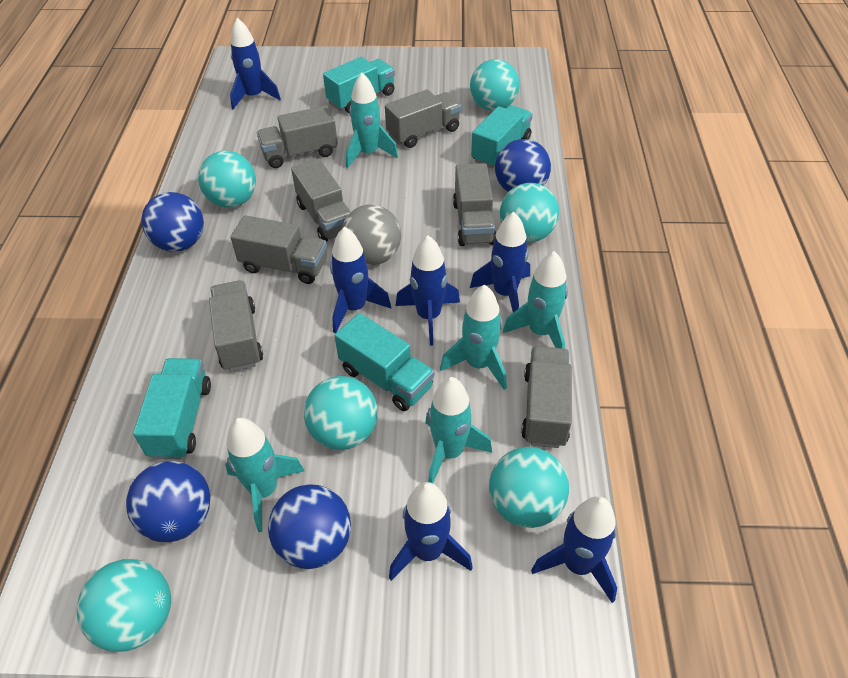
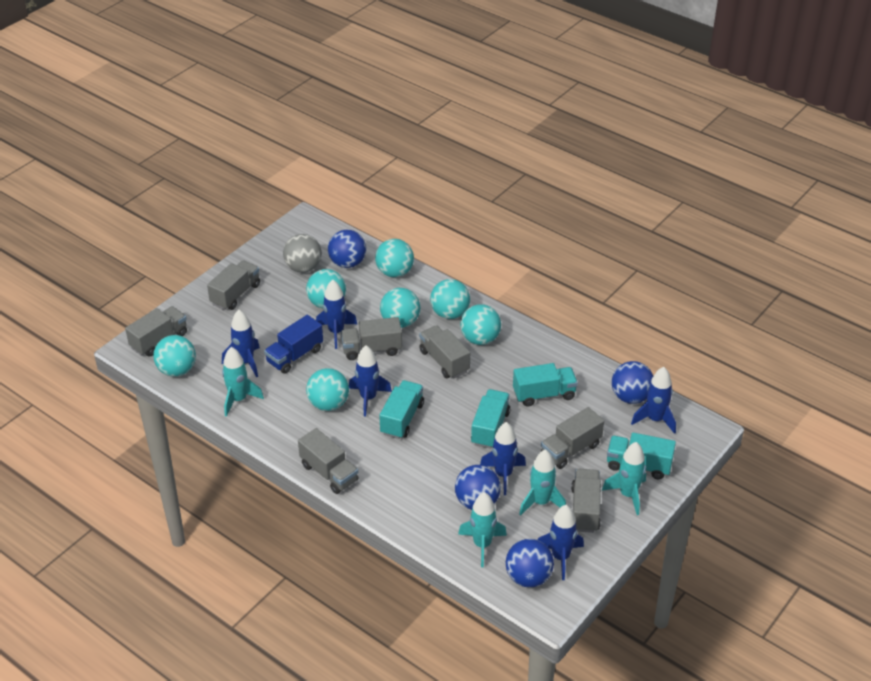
blue truck: none = 0 -> [264,315,323,374] = 1
turquoise ball: [77,559,171,652] [198,151,256,208] [304,376,378,450] [470,59,520,111] [489,447,569,528] [500,183,559,242] = 6 -> [153,335,196,377] [306,269,346,308] [306,368,349,411] [375,239,414,277] [380,288,420,328] [430,279,470,319] [460,304,501,345] = 7
turquoise rocket: [225,418,304,532] [346,73,398,168] [425,377,492,483] [440,284,507,390] [503,251,568,349] = 5 -> [222,347,264,417] [458,492,507,567] [519,449,566,515] [602,442,646,515] = 4

